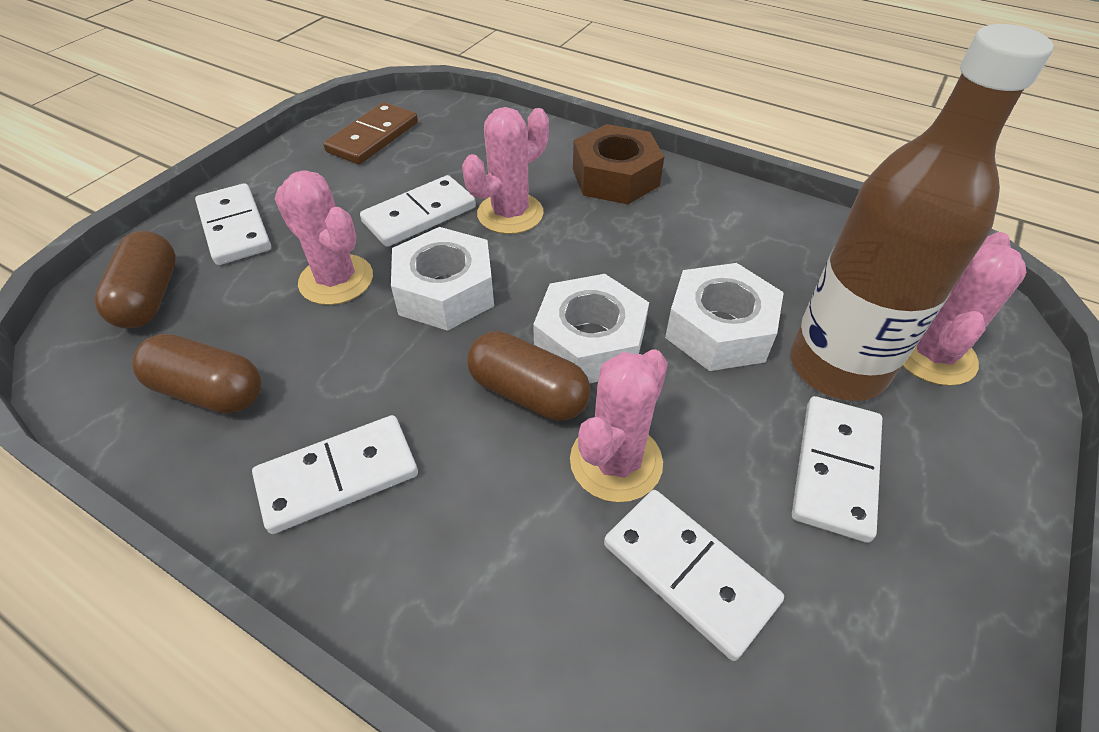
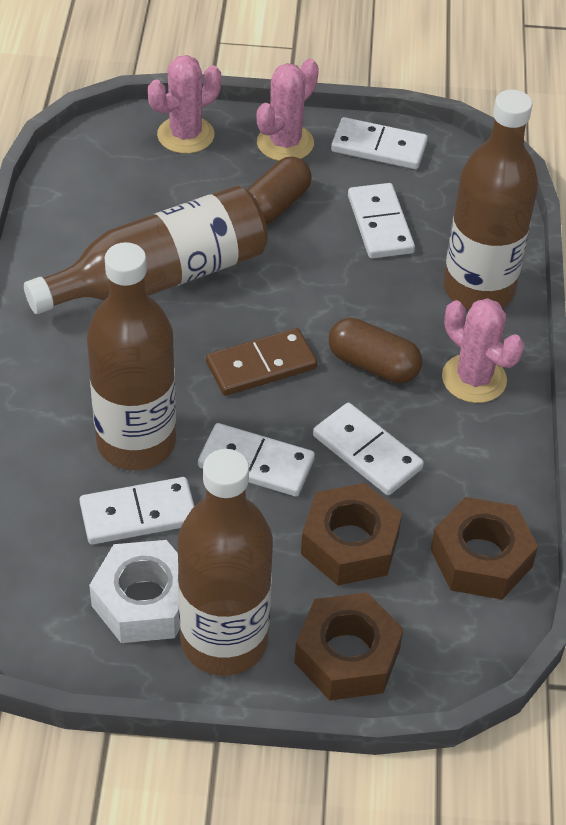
brown bottle: [790,24,1054,401] = 1 -> [24,186,268,314] [87,242,176,470] [178,449,273,676] [443,90,538,310] = 4
brown capsule: [95,231,176,328] [132,334,261,414] [467,331,590,421] = 3 -> [247,157,312,224] [329,318,422,383] = 2
brown nut: [573,124,664,204] = 1 -> [294,592,403,700] [301,483,402,586] [431,497,538,600] = 3
pink cactus: [275,170,373,305] [462,107,549,234] [570,349,668,502] [902,232,1027,386] = 4 -> [148,55,221,154] [257,59,319,161] [442,298,524,403] = 3
white nut: [391,227,494,331] [533,274,649,383] [665,263,784,371] = 3 -> [89,540,180,643] = 1

